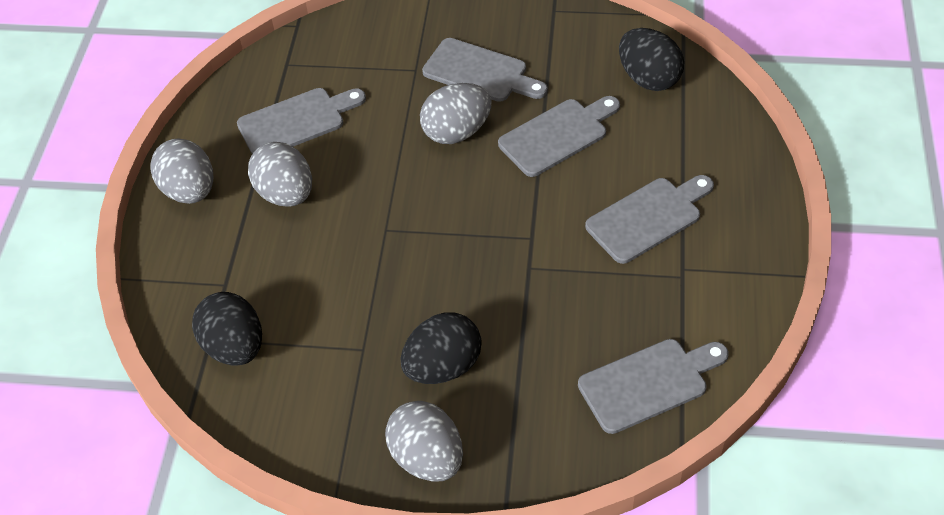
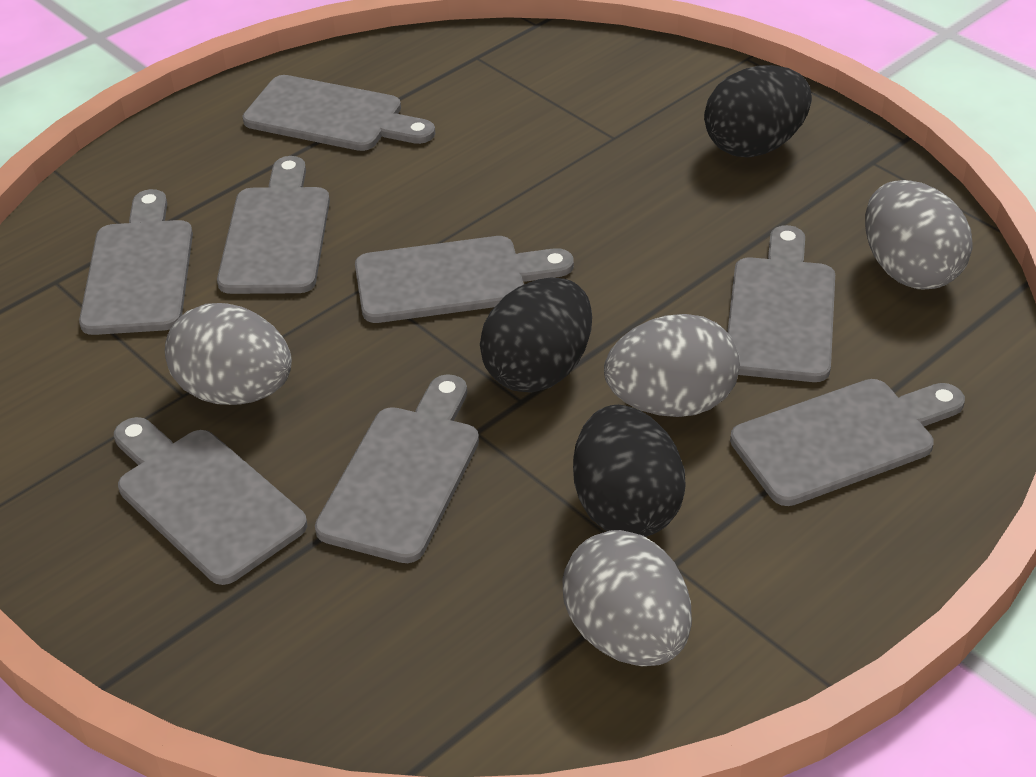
grey cutting board: [237,88,366,154] [422,38,548,102] [498,96,620,177] [578,339,729,434] [585,175,714,264] = 5 -> [79,189,193,335] [114,417,307,585] [217,156,330,294] [243,75,435,151] [315,374,479,563] [355,236,574,323] [727,225,835,382] [730,379,965,506] = 8

